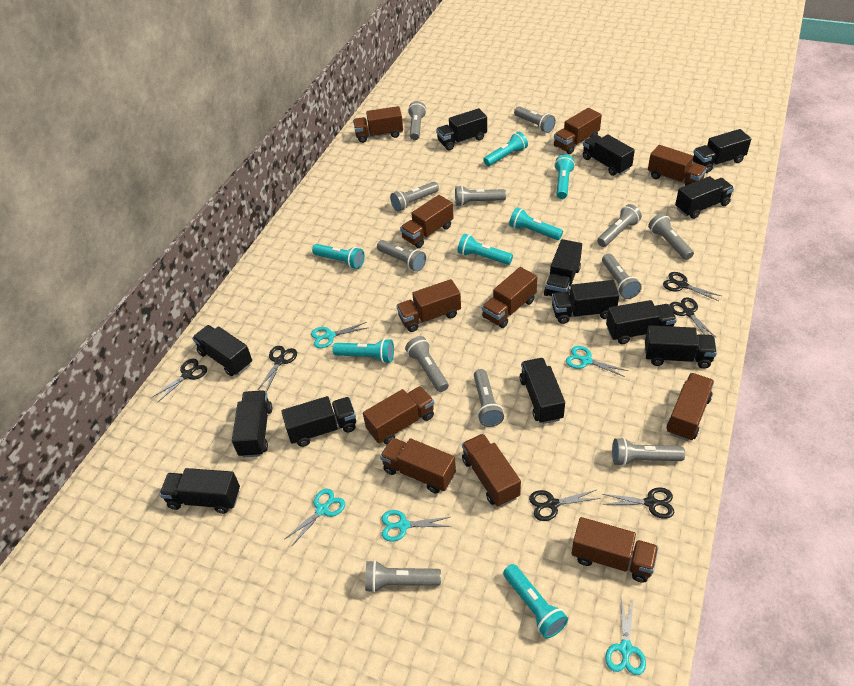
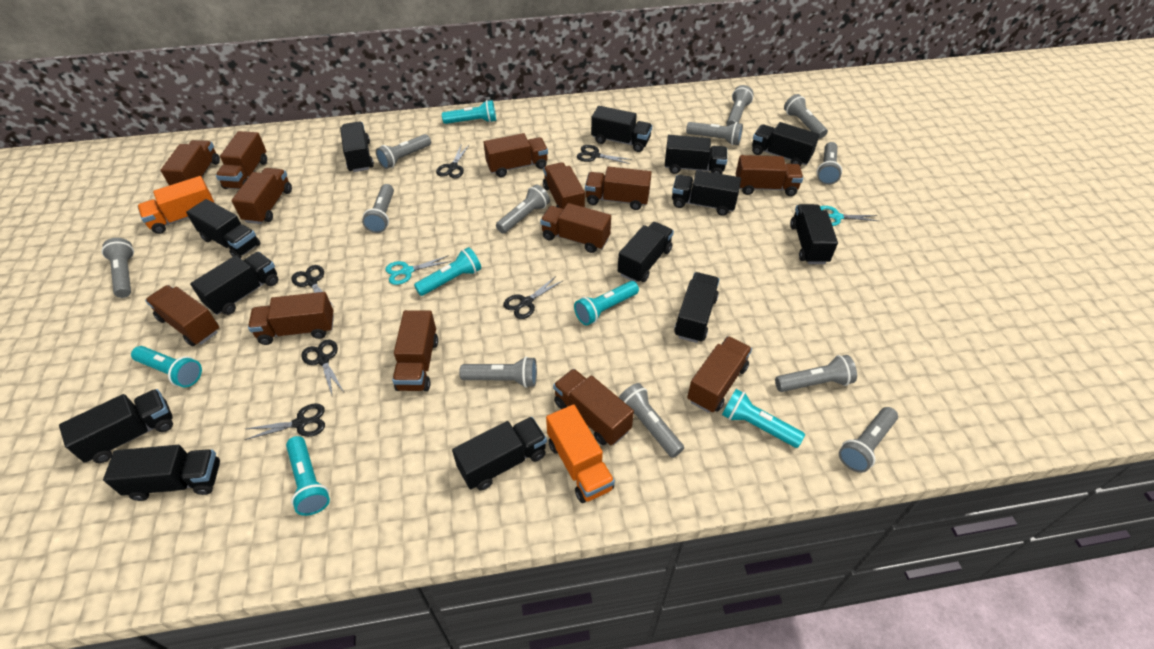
brown truck: [353,106,403,143] [363,386,434,444] [380,437,456,493] [396,279,461,332] [400,195,454,248] [462,434,521,507] [482,267,537,328] [554,108,602,154] [571,517,659,583] [648,145,707,186] [667,373,714,441] = 11 -> [145,285,219,346] [160,140,220,186] [216,131,267,189] [232,168,292,224] [248,292,334,345] [392,310,438,391] [484,133,548,177] [540,203,611,253] [543,162,585,209] [553,369,634,446] [585,166,652,210] [687,336,752,413] [736,155,803,196] = 13
orange truck: none = 0 -> [137,176,214,234] [546,404,615,503] = 2
turquoise flashlight: [312,244,365,269] [333,338,394,363] [458,234,513,265] [483,132,528,166] [503,564,568,639] [509,207,563,240] [554,154,575,199] = 7 -> [131,346,202,388] [286,436,330,516] [414,247,481,296] [442,100,496,124] [574,281,639,325] [722,389,805,448] = 6
turquoise scissors: [285,489,345,546] [311,322,367,348] [382,510,452,542] [566,346,628,377] [605,596,646,675] = 5 -> [385,255,451,285] [820,206,878,226] = 2

